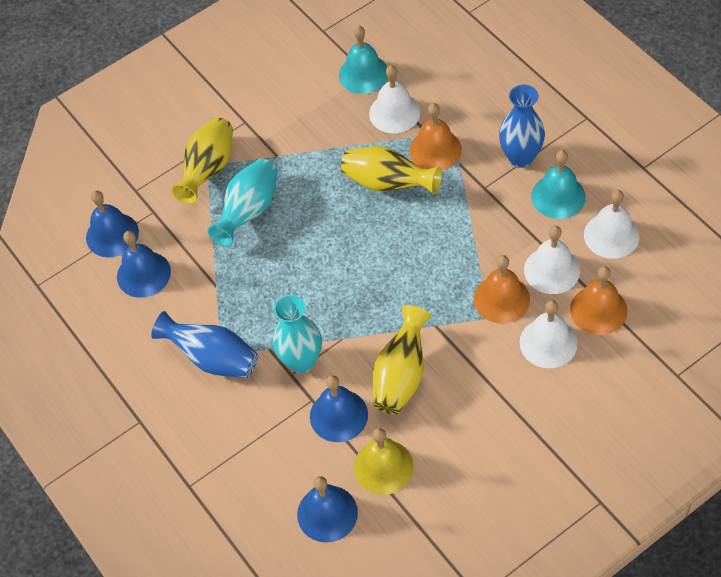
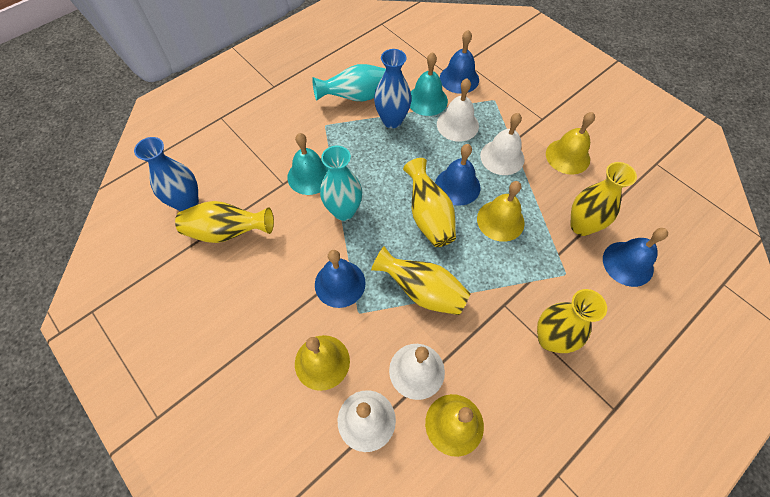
orange bell: [409,103,462,170] [474,255,530,324] [570,266,628,335] = 3 -> none = 0
yellow bell: [354,428,413,495] = 1 -> [295,335,350,391] [425,394,484,457] [477,181,525,242] [546,112,595,175] = 4
yellow vase: [171,117,233,204] [341,146,442,194] [373,305,431,414] = 3 -> [175,201,274,243] [371,246,471,315] [403,158,456,247] [537,289,607,353] [570,162,637,236] = 5

